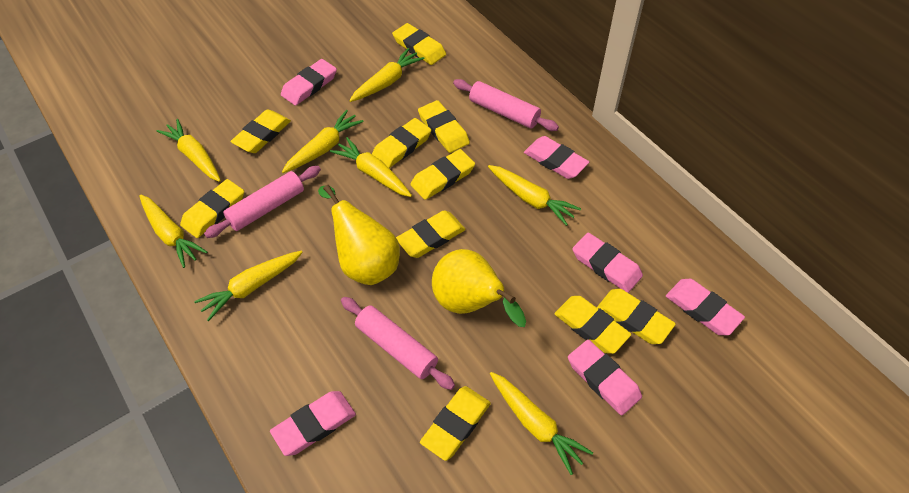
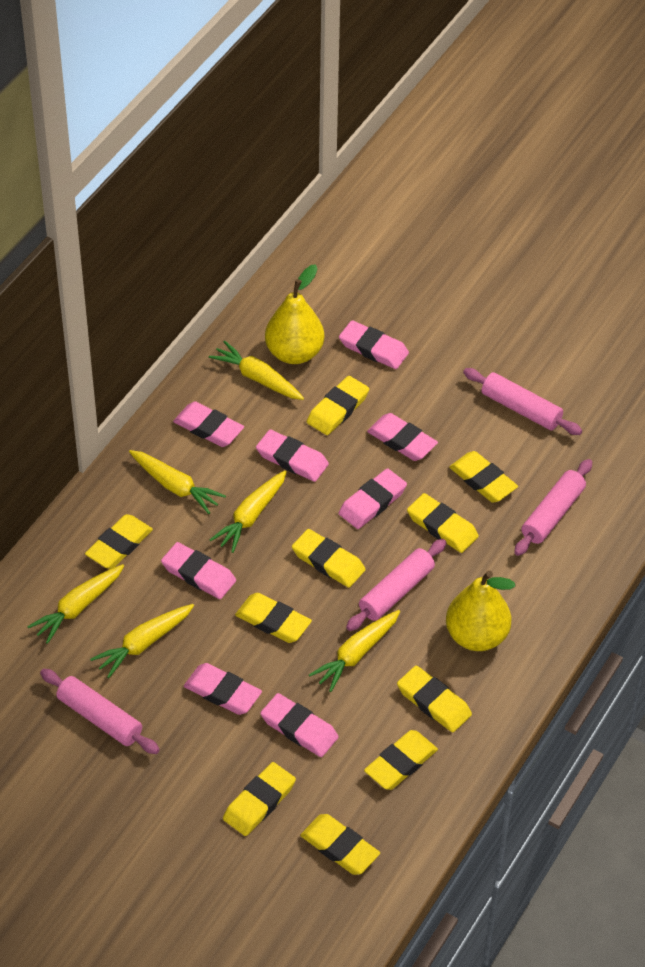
pink eraser: [270,391,356,456] [281,59,337,106] [524,136,589,179] [568,340,642,415] [572,233,643,293] [666,279,745,335] = 6 -> [161,542,236,599] [173,401,244,447] [184,663,262,715] [256,429,329,482] [260,693,339,757] [339,320,409,369] [339,468,407,529] [367,413,438,461] = 8
pink rolling pin: [204,166,321,238] [341,297,455,390] [453,79,559,131] = 3 -> [40,669,160,754] [346,539,447,631] [463,368,582,435] [514,459,592,556] = 4
yellow carrot: [139,195,207,268] [157,119,221,182] [194,251,303,321] [282,110,364,173] [330,137,412,197] [349,48,424,102] [488,165,581,226] [490,372,593,475] = 8 -> [27,564,124,644] [90,604,194,678] [129,450,226,514] [209,341,304,400] [210,470,287,553] [309,610,400,692] = 6

